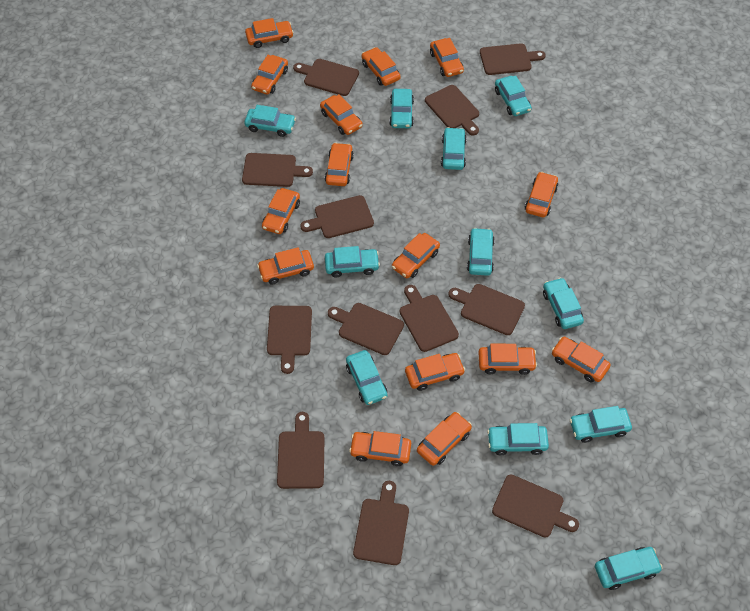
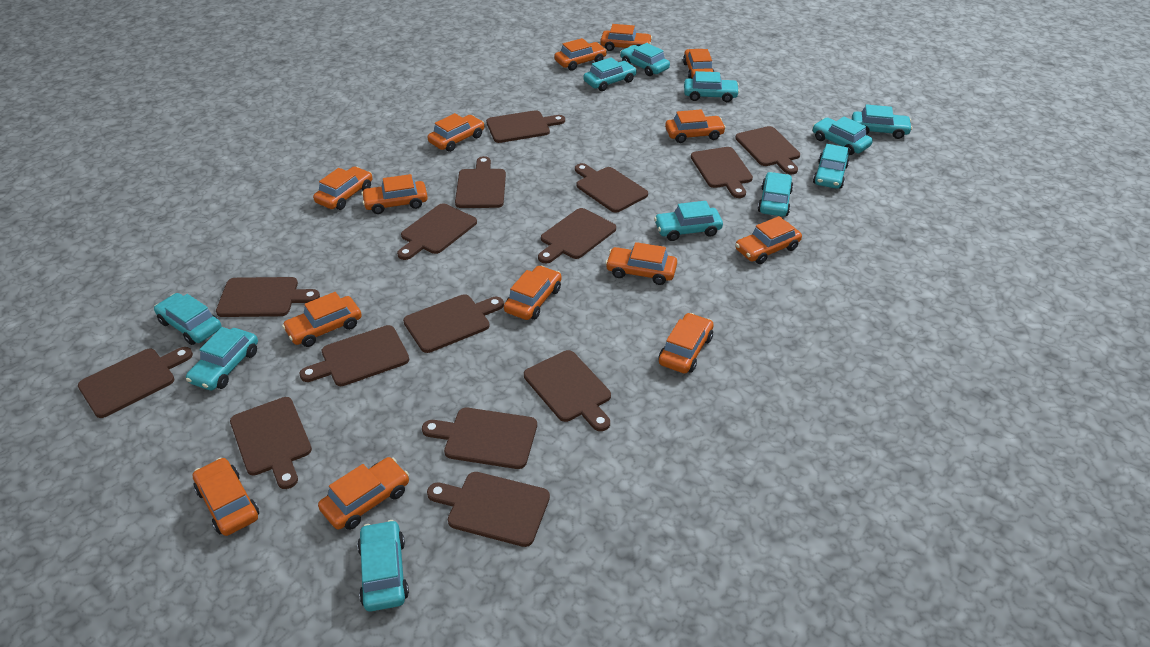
brown cutting board: [242,153,313,187] [267,306,312,374] [277,412,325,489] [293,59,359,96] [300,195,374,238] [328,303,404,355] [353,481,409,565] [400,285,459,352] [425,85,479,135] [448,284,525,335] [480,43,546,75] [492,475,579,538] = 12 -> [78,347,193,418] [216,277,320,317] [230,397,312,489] [300,325,409,386] [397,203,477,260] [403,294,504,353] [422,408,537,469] [427,472,550,547] [455,156,506,208] [486,110,565,143] [524,350,611,431] [538,208,616,263] [575,163,648,213] [691,147,753,198] [735,126,800,174] = 15
orange car: [245,18,294,48] [251,55,288,95] [257,247,314,285] [262,188,300,234] [320,94,363,135] [325,143,354,186] [349,431,411,466] [361,47,401,86] [392,233,440,278] [405,353,465,391] [417,412,472,466] [430,38,464,77] [478,344,537,375] [525,172,558,218] [552,337,611,382] = 15 -> [193,458,259,536] [282,292,362,347] [313,167,372,210] [318,457,409,530] [361,174,428,214] [428,113,484,152] [504,265,562,320] [554,38,607,71] [600,24,652,51] [605,242,677,285] [659,313,714,373] [665,109,726,143] [683,49,714,79] [735,216,802,264] = 14

